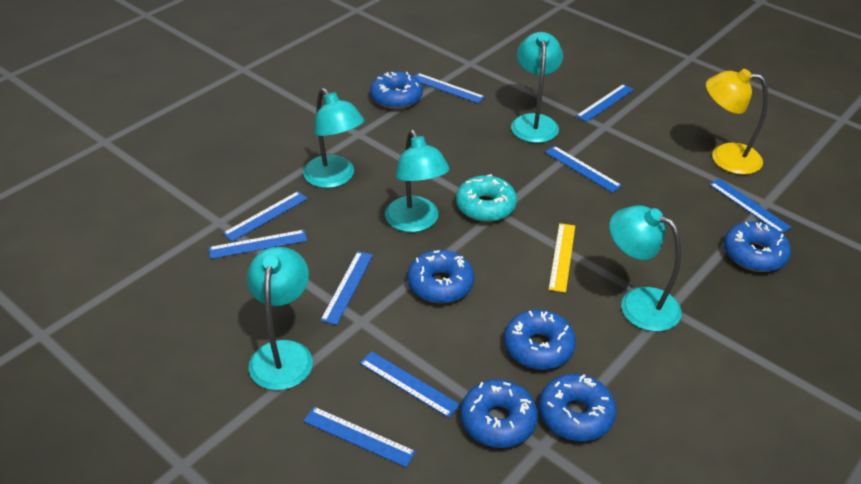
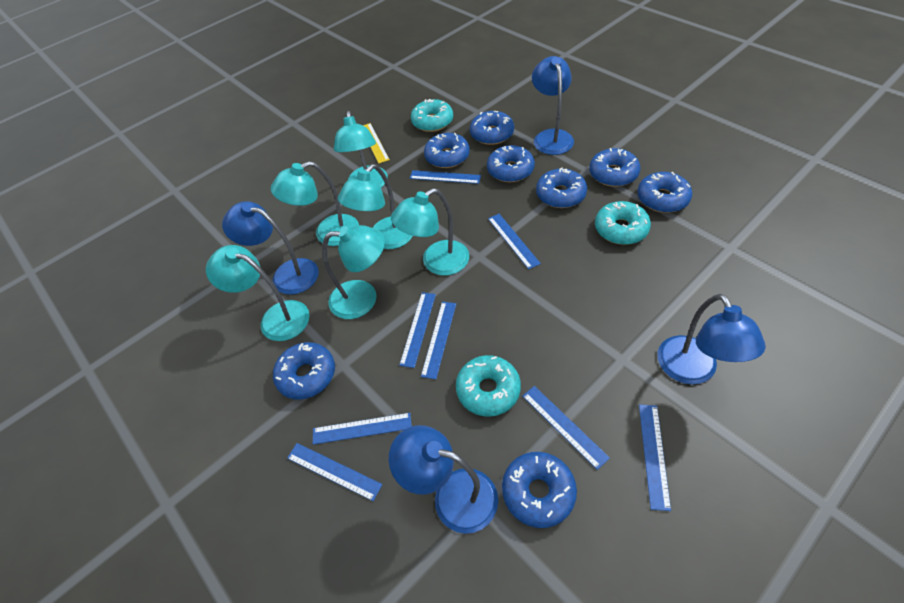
blue donut: [370,71,423,109] [408,250,474,303] [461,379,538,448] [504,310,576,370] [539,374,616,441] [724,221,791,272] = 6 -> [273,342,335,400] [424,133,470,168] [470,111,514,145] [487,145,535,182] [502,452,577,528] [536,167,587,208] [589,148,641,187] [637,172,693,213] = 8
blue lamp: none = 0 -> [222,201,319,295] [389,425,498,534] [532,56,574,155] [657,294,766,384] = 4
blue ruler: [208,230,307,259] [223,191,308,242] [303,407,416,467] [320,251,373,325] [360,351,460,418] [415,73,485,103] [545,146,622,193] [576,84,634,122] [709,179,791,233] = 9 -> [287,443,382,501] [313,413,412,445] [399,292,436,368] [410,170,481,184] [421,301,456,379] [488,214,541,269] [523,386,610,470] [639,405,671,511] = 8
turquoise donut: [456,174,517,222] = 1 -> [411,99,453,132] [456,355,521,417] [595,201,651,245] = 3
turquoise lamp: [247,247,313,390] [303,88,364,188] [385,130,449,232] [511,32,563,143] [609,205,681,332] = 5 -> [206,245,310,341] [271,161,359,246] [322,225,385,319] [334,111,388,188] [338,164,412,249] [391,188,469,275] = 6
yellow lamp: [706,69,768,175] = 1 -> none = 0

